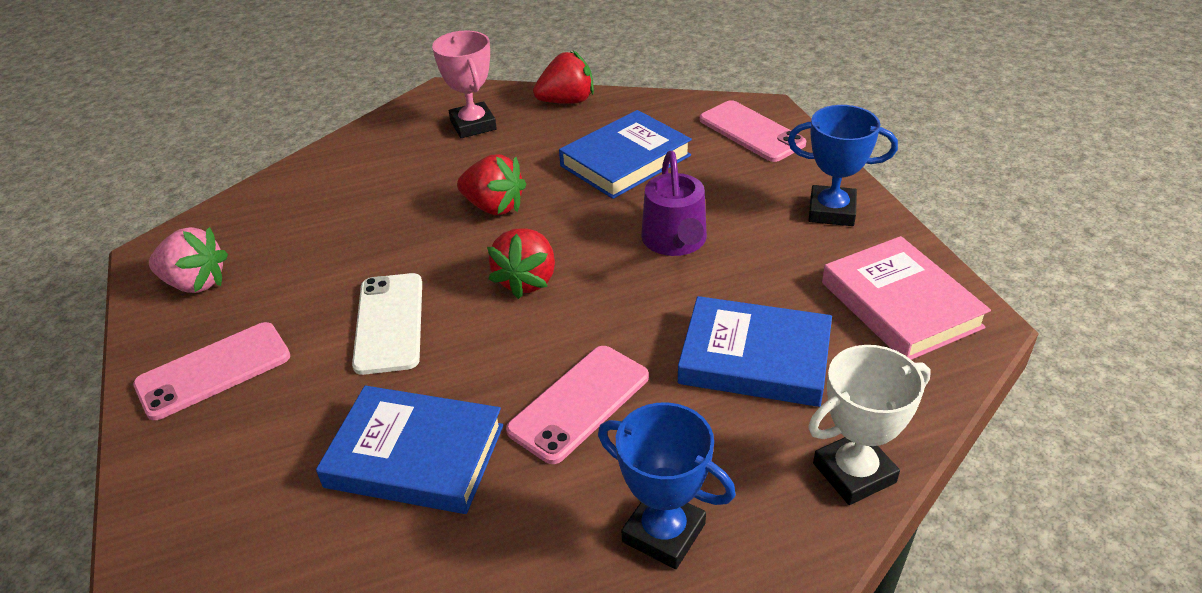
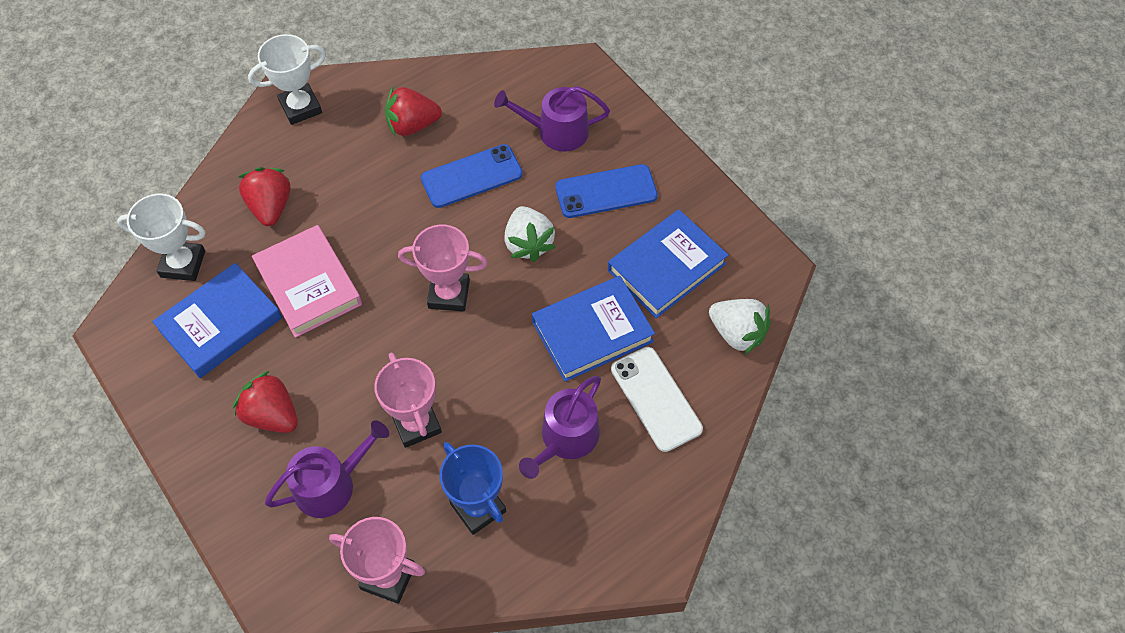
blue phone: none = 0 -> [421,144,523,208] [555,164,658,218] = 2
blue trophy: [598,402,736,569] [788,105,898,226] = 2 -> [440,442,506,535] = 1
pink phone: [133,322,290,420] [506,346,649,464] [700,100,806,162] = 3 -> none = 0
pink strawberry: [149,227,228,293] = 1 -> none = 0
pink trophy: [432,30,497,138] = 1 -> [329,517,425,604] [374,352,442,448] [398,224,488,312] = 3
purple watering can: [641,151,707,256] = 1 -> [265,420,389,518] [494,86,610,152] [519,376,601,479] = 3
white strawberry: none = 0 -> [504,206,556,262] [709,299,771,355] = 2
white trophy: [808,345,931,505] = 1 -> [117,194,205,281] [248,34,326,125] = 2

